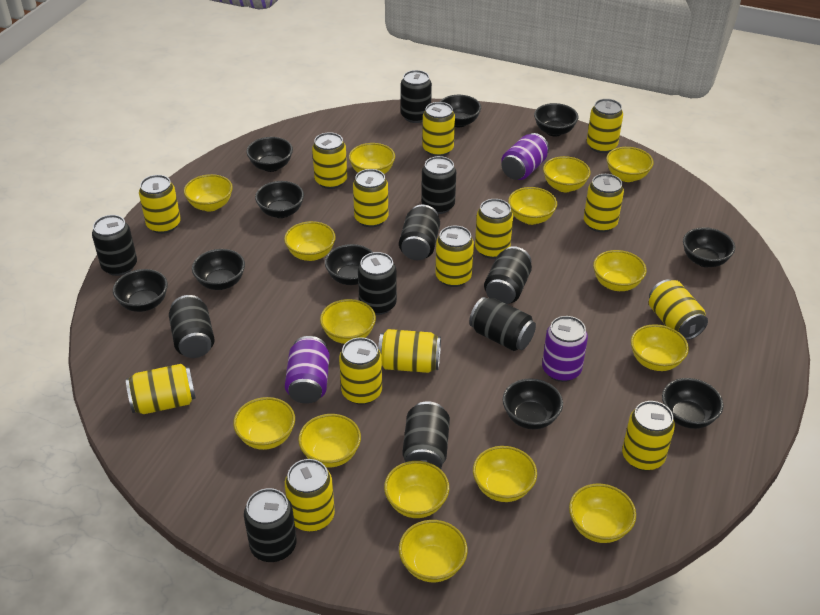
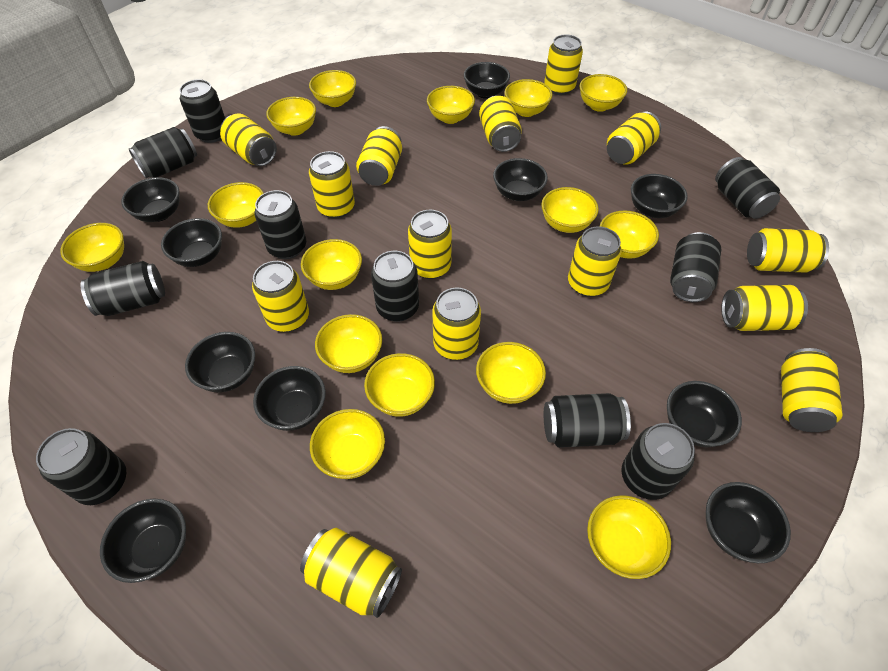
purple can: [285,336,330,404] [501,133,549,180] [542,316,588,382] = 3 -> none = 0

